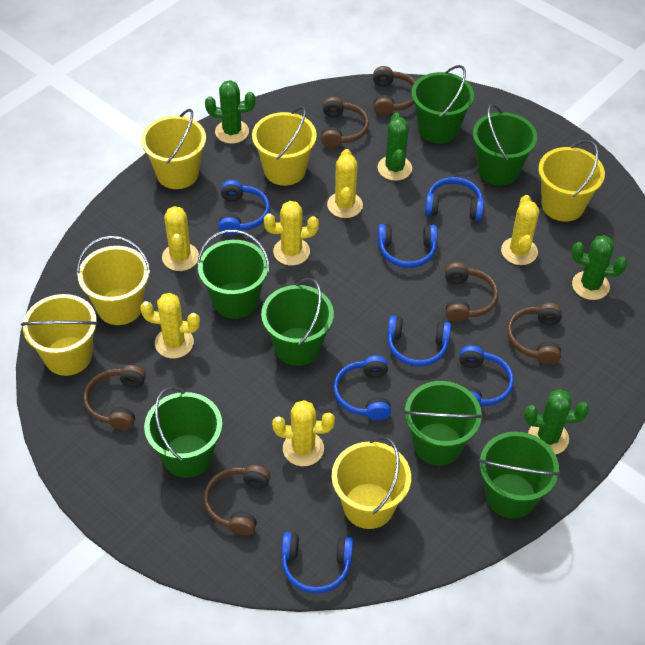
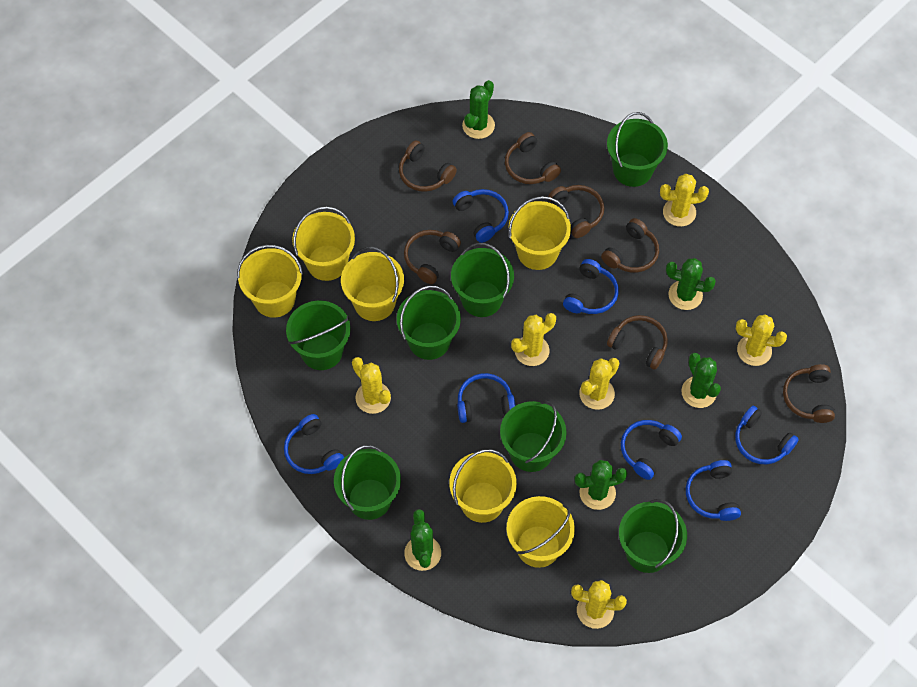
brown headphones: [83,365,146,430] [204,465,270,536] [321,97,369,148] [373,66,416,116] [445,262,498,322] [507,303,562,365] = 6 -> [399,140,457,192] [404,230,461,284] [505,132,561,184] [548,185,604,238] [601,218,659,273] [607,315,668,370] [783,364,835,423] = 7
green cactus: [205,80,255,144] [378,113,412,181] [524,389,589,455] [571,235,627,300] = 4 -> [404,509,441,571] [462,80,495,139] [575,460,627,510] [666,258,716,310] [681,353,721,408] = 5

